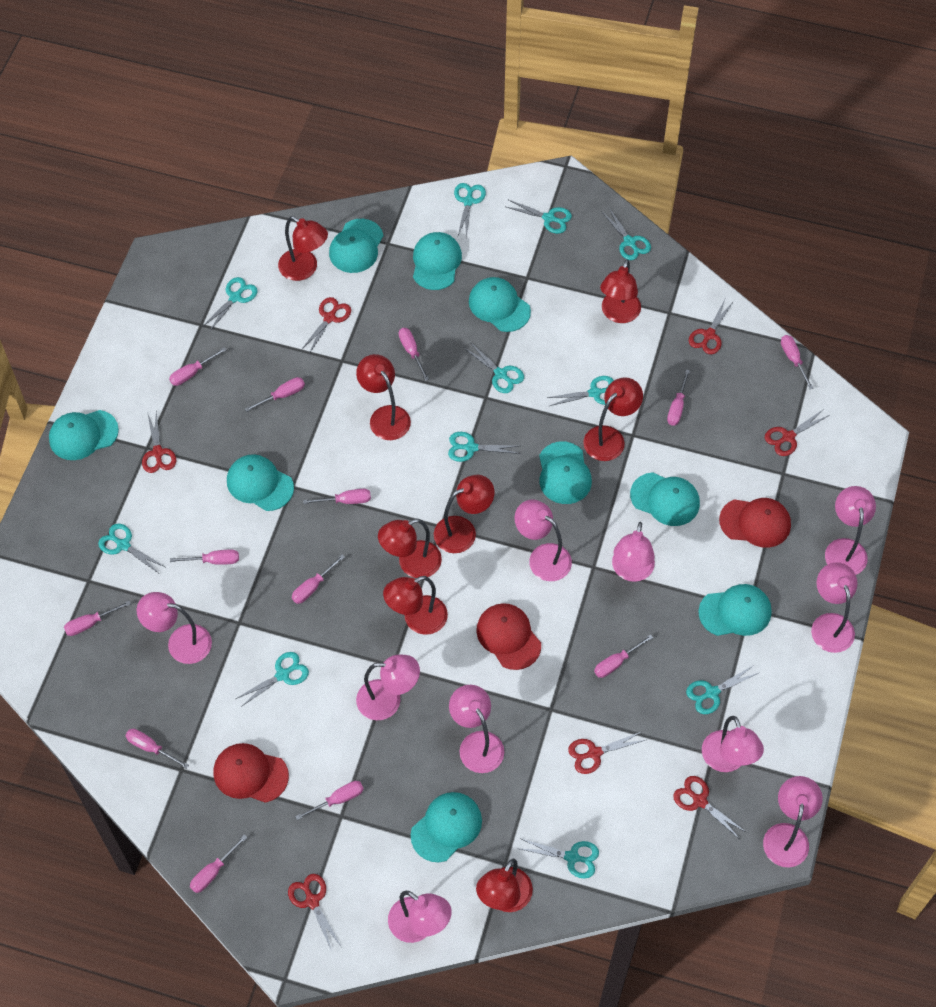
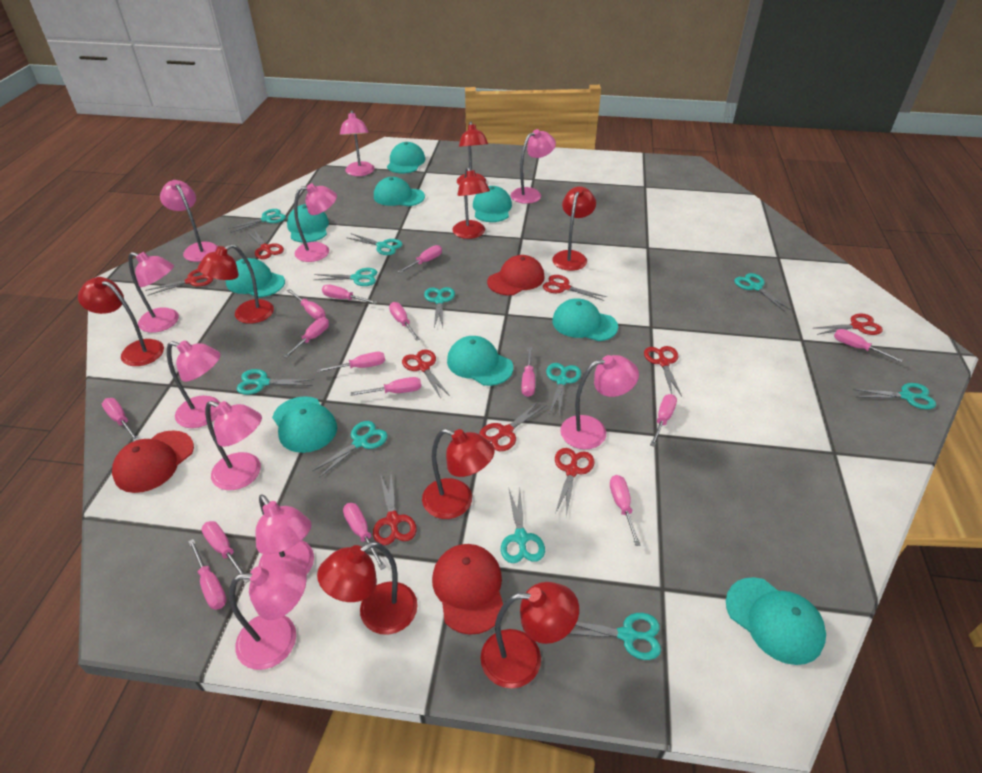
pink screwdriver: [64,601,131,636] [125,729,189,769] [169,347,226,386] [170,549,239,565] [190,835,247,893] [245,377,305,412] [292,554,345,604] [295,781,364,820] [303,489,371,504] [399,328,429,381] [594,634,653,678] [667,369,690,426] [781,335,813,389] = 13 -> [102,398,140,441] [188,539,227,610] [201,521,250,583] [283,317,329,358] [287,289,326,320] [317,352,385,372] [322,284,377,304] [343,503,386,570] [350,377,421,396] [389,302,420,341] [398,245,442,273] [521,347,535,397] [610,475,641,546] [650,394,677,447] [834,329,903,362] = 15
red scissors: [142,411,176,473] [288,874,341,951] [301,297,351,354] [568,731,645,774] [673,776,746,839] [689,300,733,354] [765,410,830,456] = 7 -> [145,269,213,296] [246,230,284,259] [373,474,417,545] [402,349,450,398] [479,401,546,451] [543,275,607,301] [555,448,595,517] [644,346,682,397] [815,314,883,335] = 9

